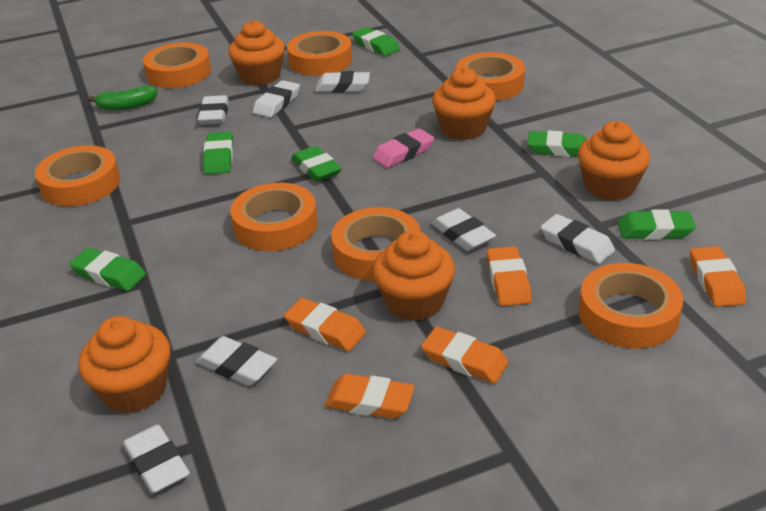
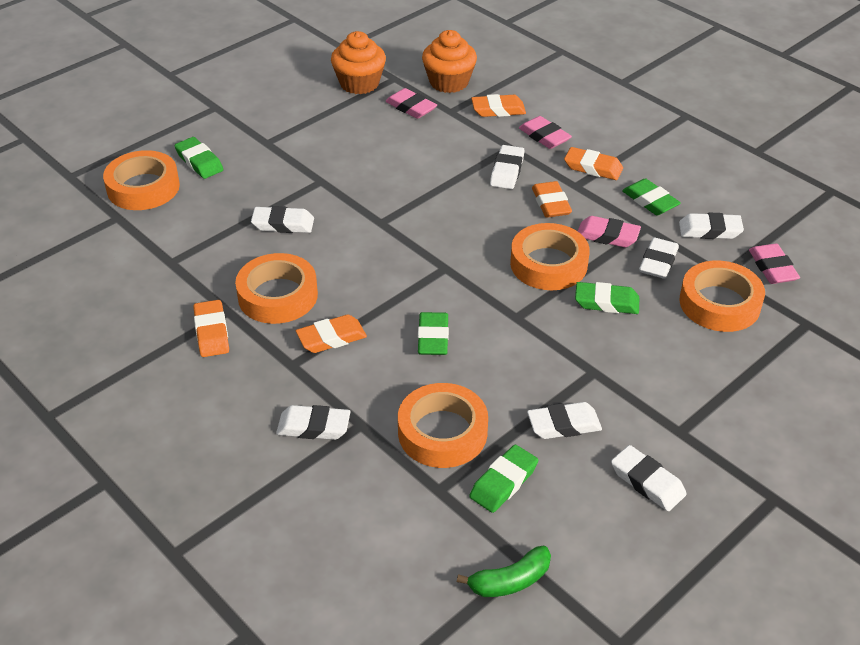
green eraser: [69,248,146,291] [203,132,233,175] [291,146,342,182] [352,27,400,56] [528,130,587,157] [618,209,696,240] = 6 -> [175,137,224,179] [418,312,449,355] [469,445,538,513] [575,282,639,314] [622,179,681,215] = 5
orange cupcake: [78,316,170,413] [228,20,285,86] [373,230,455,321] [432,68,496,140] [578,121,650,201] = 5 -> [331,31,386,94] [422,30,477,93] = 2
orange tape: [35,145,120,207] [143,42,211,88] [230,183,318,251] [287,31,352,76] [331,207,421,281] [456,52,525,101] [579,263,683,349] = 7 -> [103,150,180,210] [235,253,318,324] [398,383,488,468] [510,223,590,290] [680,261,765,332] = 5
pink eraser: [372,128,434,168] = 1 -> [385,88,437,119] [519,116,572,149] [578,216,641,247] [749,244,800,284] = 4

